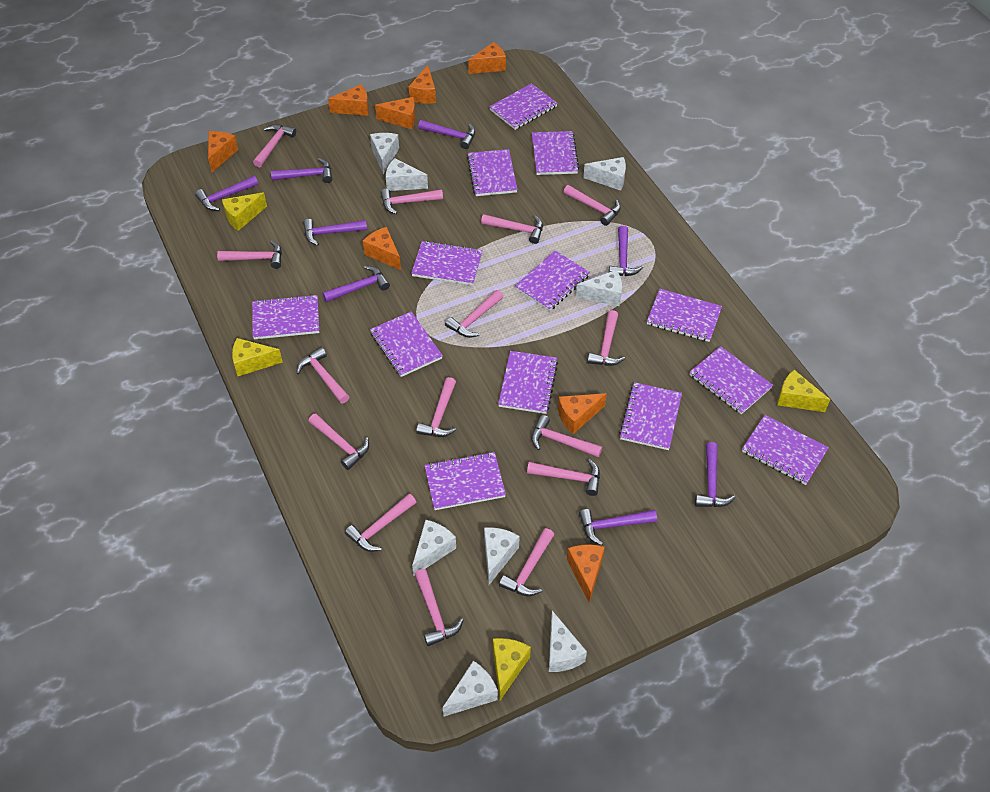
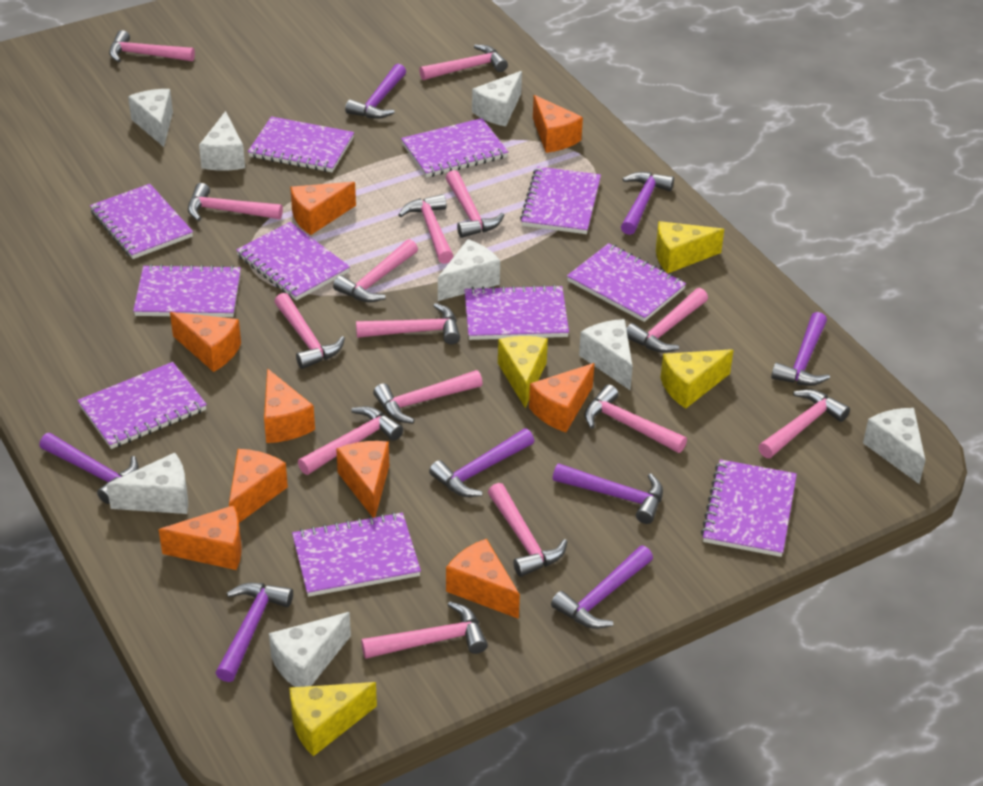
orange cheese: [208,131,238,172] [328,84,369,116] [363,227,401,270] [375,97,415,129] [409,65,436,104] [468,42,506,74] [558,393,607,434] [567,544,605,602] = 8 -> [159,505,241,570] [170,312,241,372] [229,449,288,523] [264,368,315,443] [290,182,356,235] [336,441,389,518] [446,539,520,619] [529,363,595,432] [533,95,583,153] = 9
purple notebook: [252,294,319,339] [370,311,443,377] [411,241,483,285] [424,452,506,510] [467,149,518,196] [489,83,558,130] [498,351,558,414] [515,251,590,311] [532,131,579,175] [619,382,682,450] [647,289,722,342] [689,346,773,414] [742,415,829,485] = 13 -> [78,362,207,449] [90,184,193,259] [133,264,241,317] [236,222,350,301] [248,116,354,172] [292,512,421,597] [401,118,508,177] [464,285,569,340] [520,166,601,234] [567,243,686,322] [701,459,797,557] = 11

